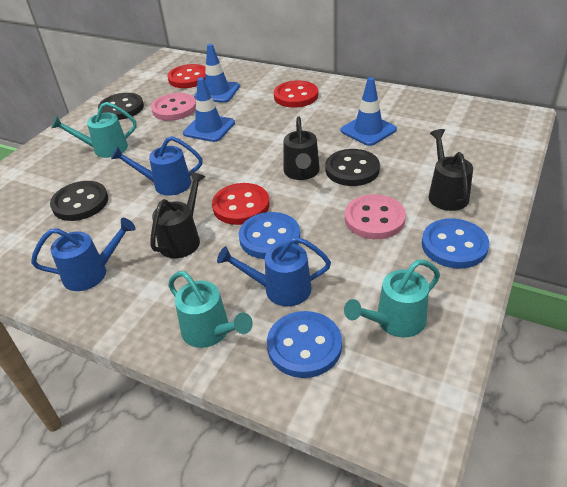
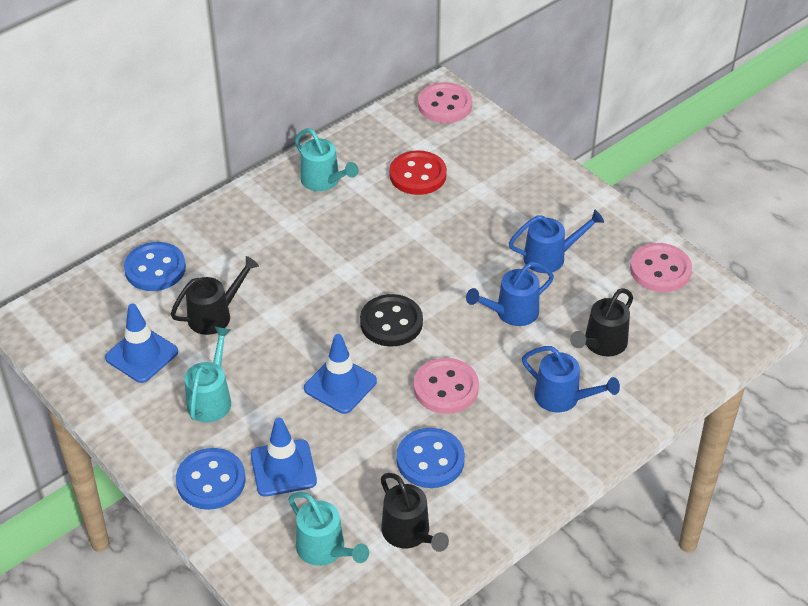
black button: [50,181,108,221] [98,93,144,120] [325,149,380,186] = 3 -> [360,294,423,347] = 1
pink button: [151,93,196,121] [345,194,406,239] = 2 -> [414,358,479,414] [418,82,472,123] [630,243,692,292] = 3
red button: [167,64,206,88] [212,183,270,225] [274,80,318,108] = 3 -> [390,150,447,195] = 1

